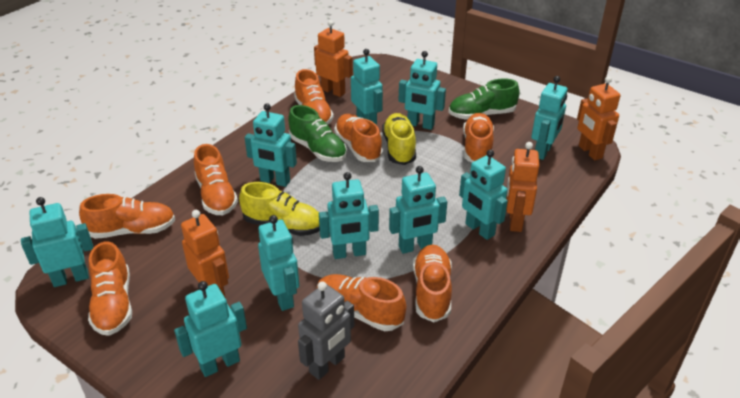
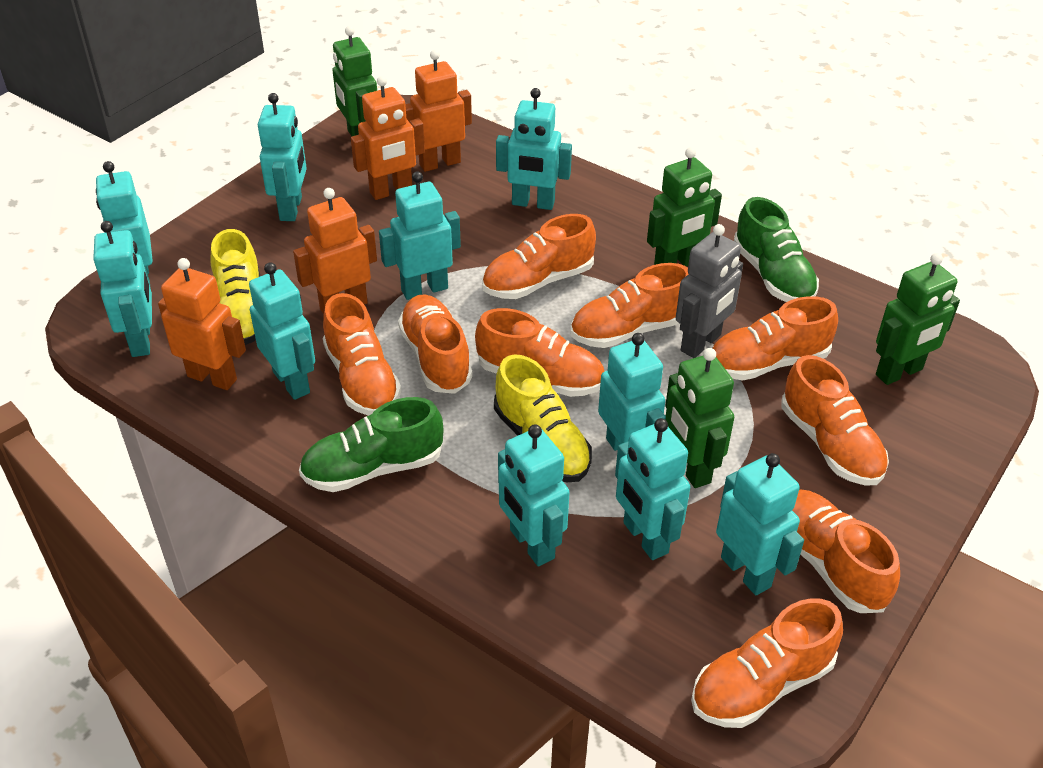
green robot: none = 0 -> [333,26,377,136] [647,147,722,266] [665,348,734,488] [876,253,960,385] = 4
orange shoe: [79,194,175,239] [88,241,132,336] [194,144,238,215] [294,69,334,125] [316,274,406,331] [334,114,383,162] [413,244,452,322] [463,113,494,163] = 8 -> [323,293,401,416] [398,295,472,394] [475,308,604,397] [482,214,596,299] [571,263,688,348] [691,598,843,728] [712,296,838,380] [781,355,889,485] [792,489,900,613] = 9

